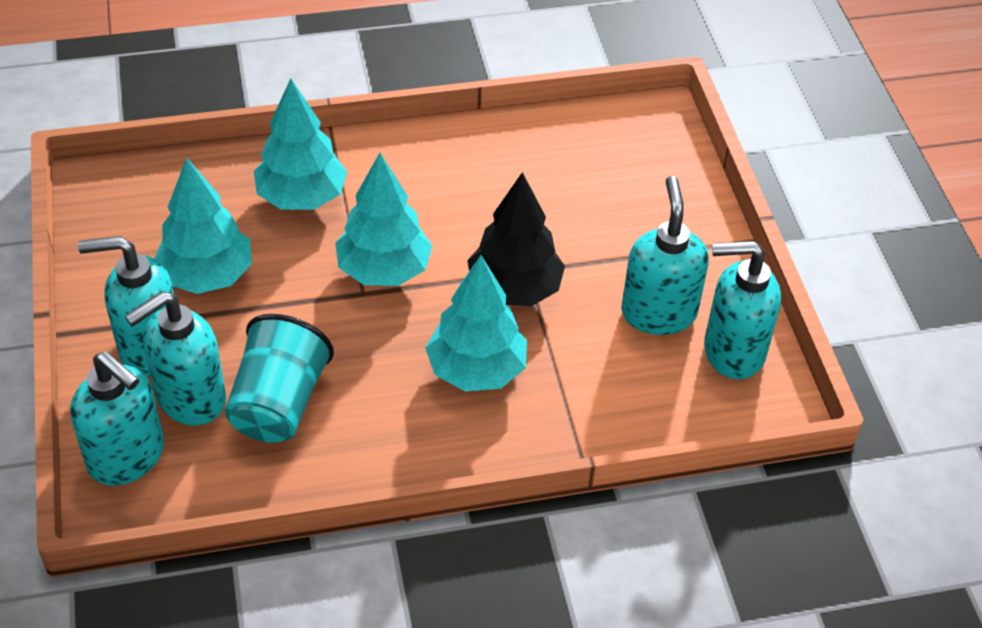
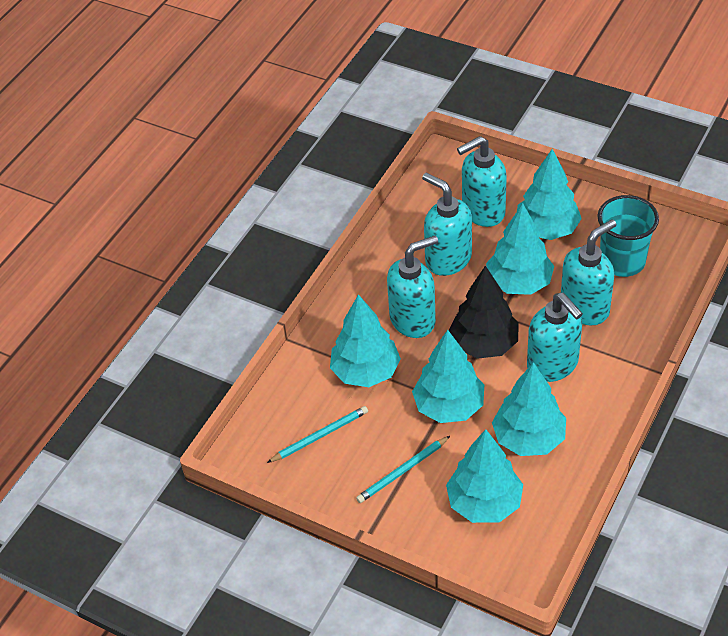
turquoise pencil: none = 0 -> [267,406,368,463] [356,436,450,503] = 2
turquoise tree: [154,158,252,294] [254,79,347,210] [335,153,433,286] [425,255,527,392] = 4 -> [330,294,401,387] [412,330,484,423] [446,429,523,523] [486,203,554,295] [492,362,566,456] [517,149,582,240] = 6

